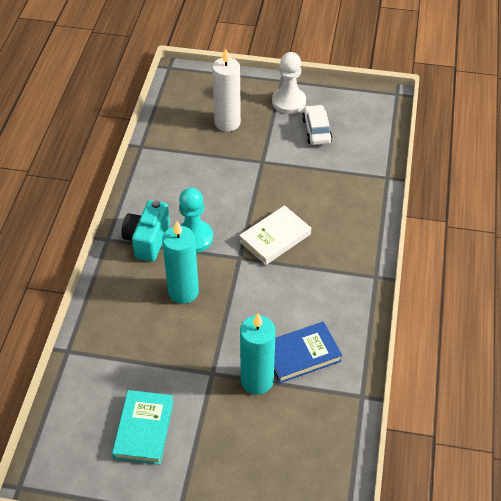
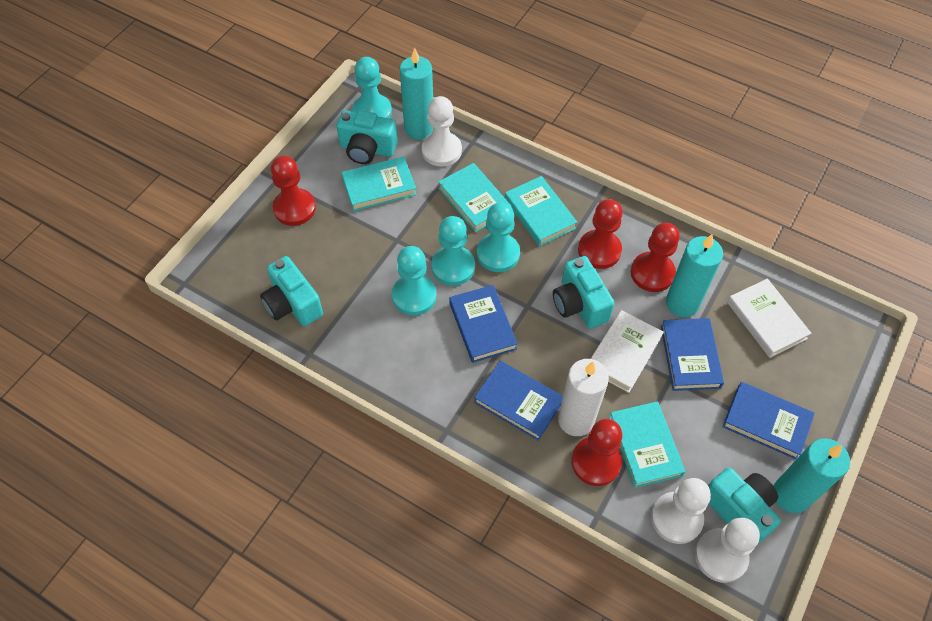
blue book: [274,322,342,383] = 1 -> [449,285,518,363] [474,361,563,441] [661,318,724,391] [722,382,815,459] = 4
red pawn: none = 0 -> [271,156,316,226] [572,419,623,486] [578,199,623,269] [631,223,680,292] = 4
turquoise book: [112,390,174,465] = 1 -> [341,156,417,211] [438,163,511,232] [505,176,577,246] [609,401,685,488] = 4
turquoise camera: [122,200,170,262] = 1 -> [260,256,323,326] [337,110,397,164] [553,256,615,328] [708,468,781,545] = 4
turquoise candle: [162,221,199,304] [240,313,276,395] = 2 -> [400,48,433,140] [666,234,723,317] [774,438,850,513] = 3
turquoise pawn: [179,188,213,253] = 1 -> [352,57,392,119] [392,246,437,316] [431,216,475,286] [477,203,520,272] = 4
white book: [239,205,311,265] = 1 -> [591,310,664,393] [727,279,812,358] = 2
white car: [302,105,332,145] = 1 -> none = 0
white pawn: [272,52,306,114] = 1 -> [421,96,462,167] [651,478,711,544] [695,518,760,583] = 3

